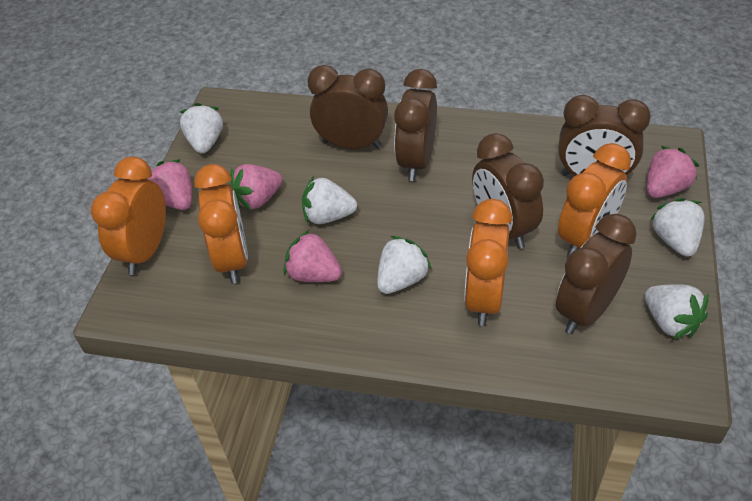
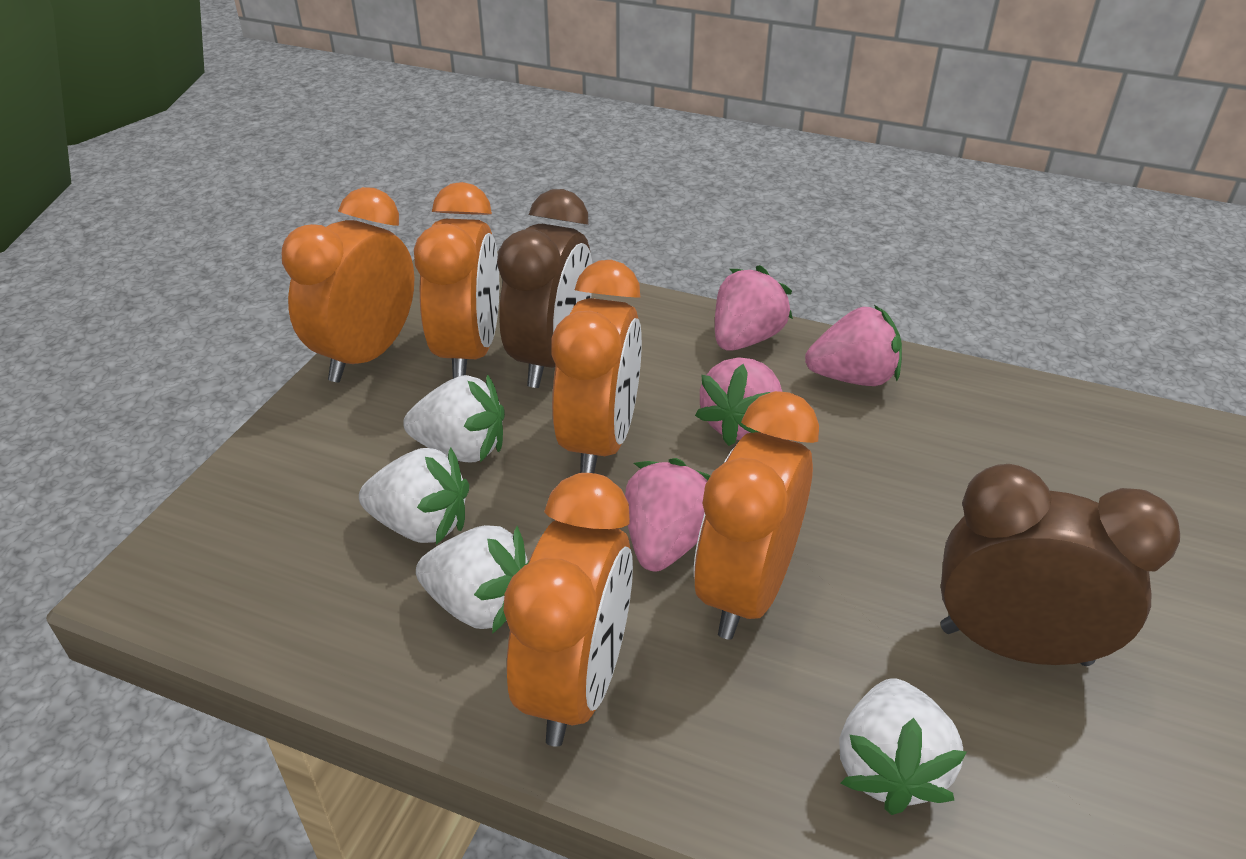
brown clock: [307,65,388,149] [394,69,437,181] [472,133,544,249] [556,214,637,334] [558,95,651,179] = 5 -> [497,189,592,388] [940,464,1180,666] = 2
orange clock: [91,157,166,275] [194,164,248,284] [464,199,513,326] [558,143,631,257] = 4 -> [282,187,414,383] [414,182,499,379] [503,473,633,747] [551,260,642,473] [694,391,819,640] = 5
white strawberry: [180,103,223,153] [302,176,357,224] [377,236,432,294] [645,284,709,339] [650,198,705,257] = 5 -> [359,447,469,545] [403,374,505,463] [416,525,529,634] [839,678,967,815] = 4

